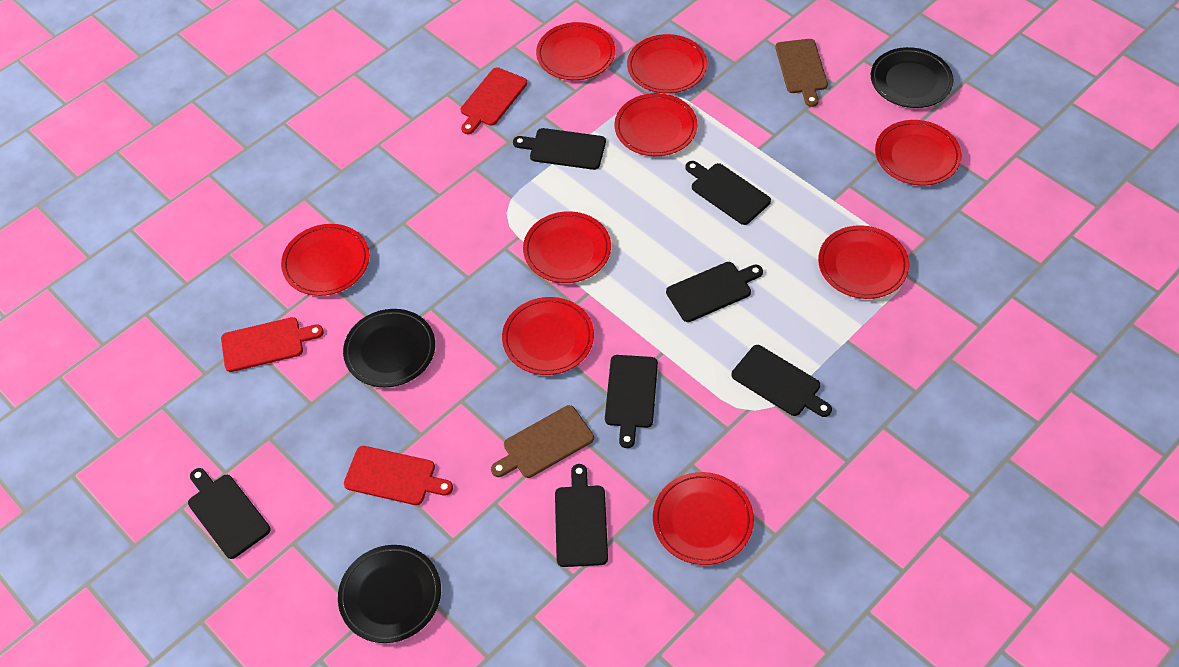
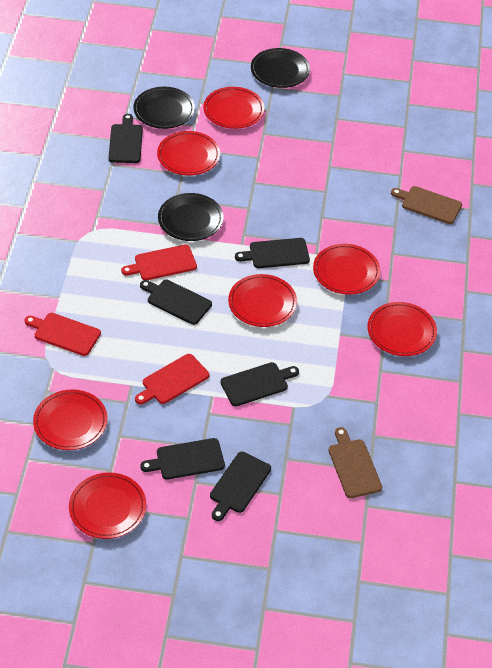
black cutting board: [188,468,271,559] [513,128,606,170] [555,464,608,567] [605,355,658,448] [666,262,763,322] [685,161,771,225] [732,345,832,417] = 7 -> [108,114,143,163] [140,280,212,325] [140,438,225,480] [210,452,271,521] [220,362,299,406] [235,238,310,268] = 6
red plate: [281,224,369,296] [502,297,594,375] [523,211,611,283] [536,22,615,80] [615,93,697,156] [627,34,707,93] [653,472,754,565] [818,225,909,299] [875,120,962,185] = 9 -> [33,390,107,450] [69,473,146,539] [157,131,220,175] [203,87,265,129] [228,274,297,327] [313,244,380,295] [367,302,437,356] = 7

